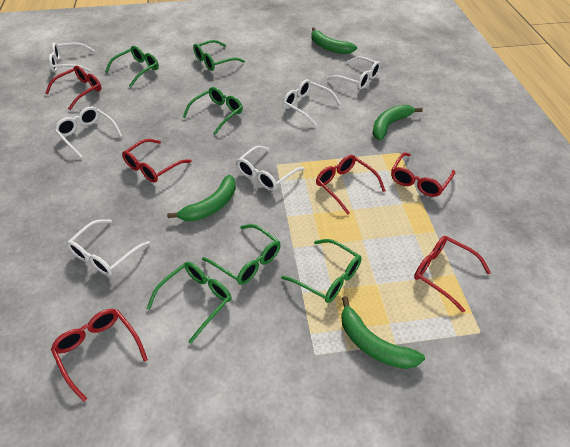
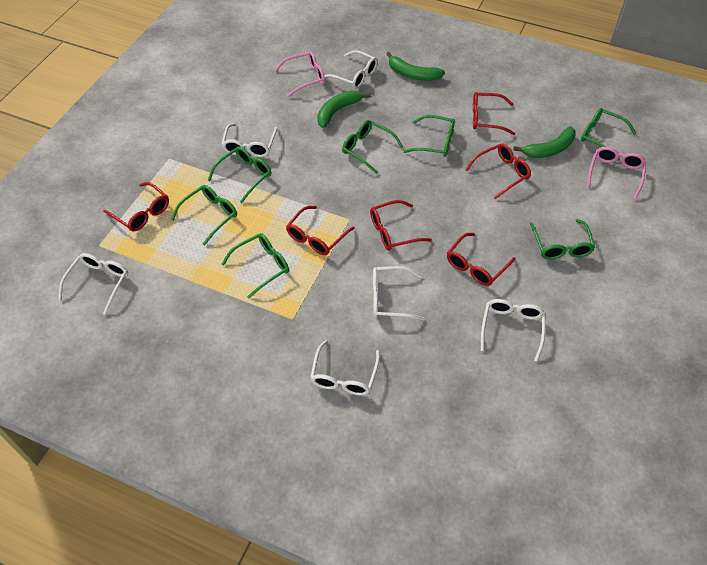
green banana: [167,175,236,221] [311,27,357,54] [341,296,425,369] [372,104,423,141] = 4 -> [317,91,371,128] [386,52,445,81] [513,126,575,158] = 3
green glasses: [105,46,159,87] [147,262,232,344] [183,87,243,135] [193,40,245,71] [202,224,280,285] [281,239,361,303] = 6 -> [171,185,237,246] [207,146,271,203] [222,233,289,298] [342,120,403,174] [403,115,455,157] [530,219,595,260] [581,108,637,161] = 7
pink glasses: none = 0 -> [275,51,325,97] [587,147,646,200] = 2

